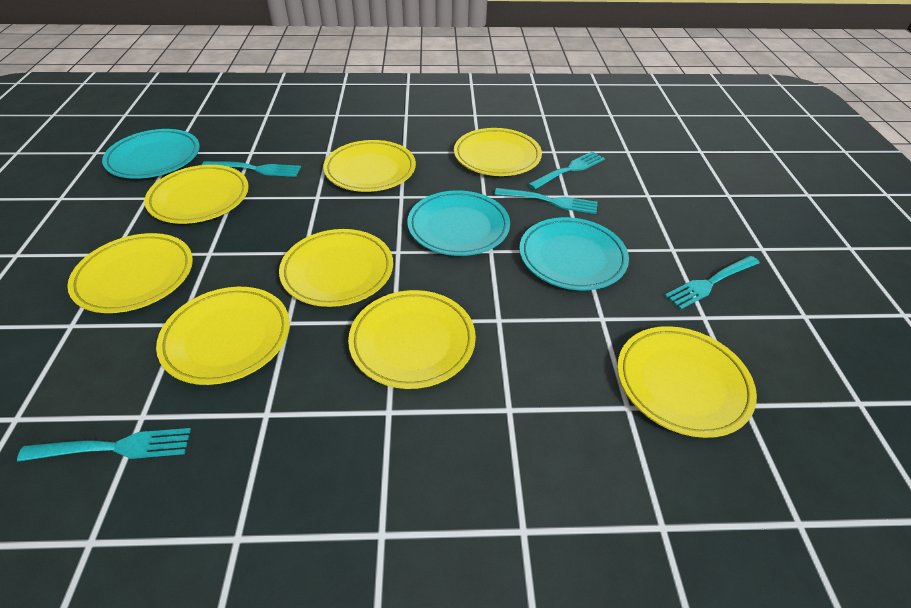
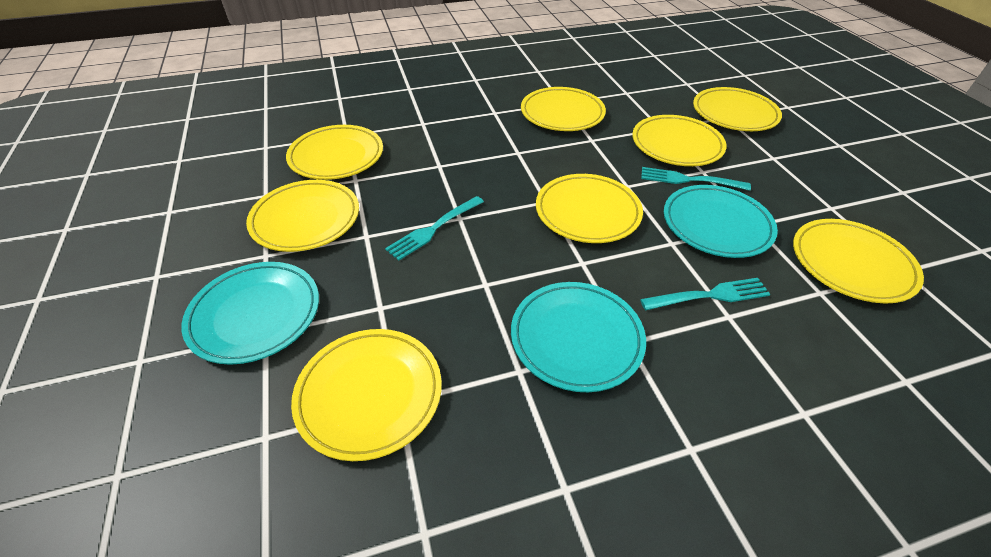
turquoise fork: [17,428,191,462] [202,161,301,177] [494,188,598,214] [528,151,605,190] [664,256,759,309] = 5 -> [385,196,484,261] [640,278,770,310] [641,167,751,191] = 3

